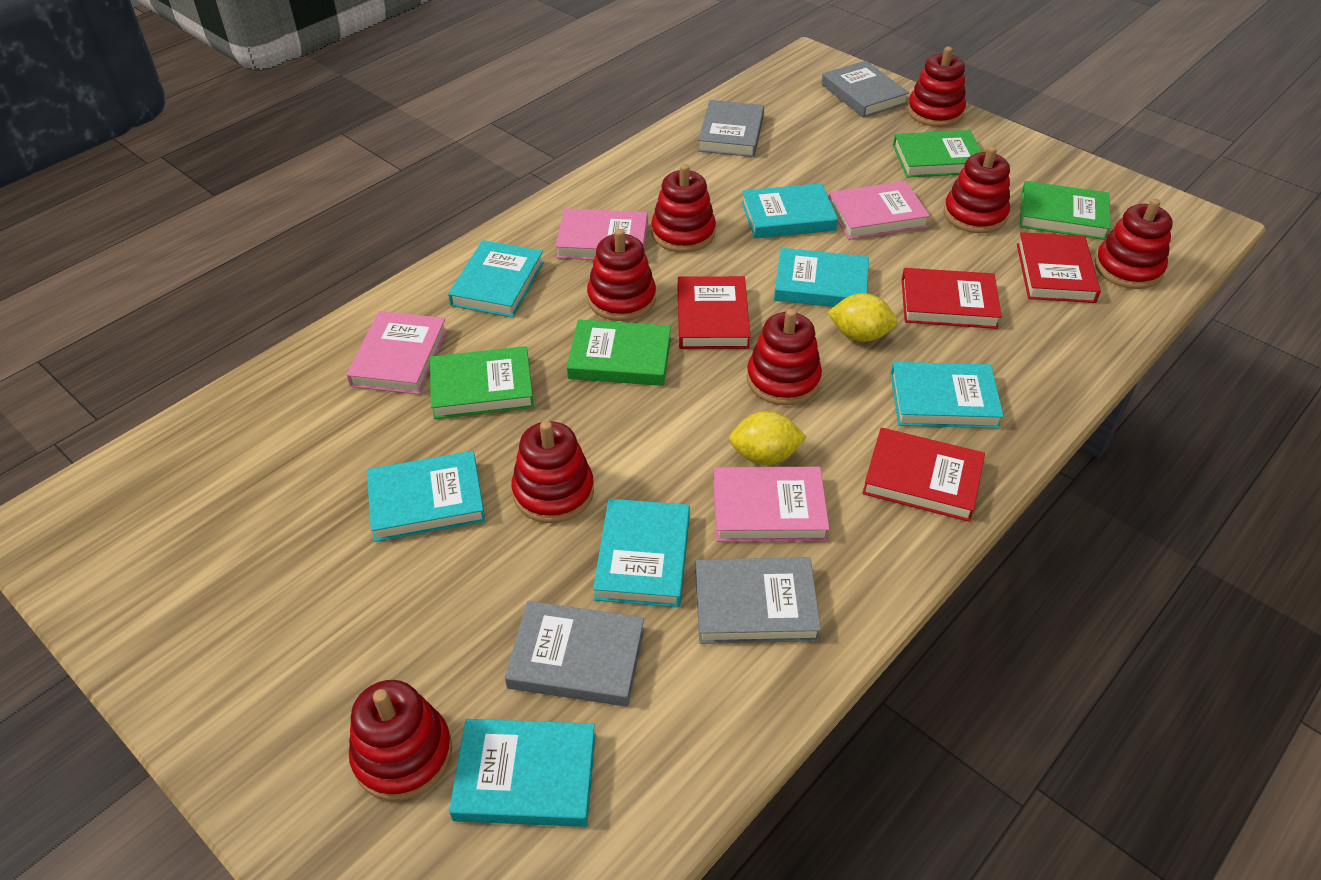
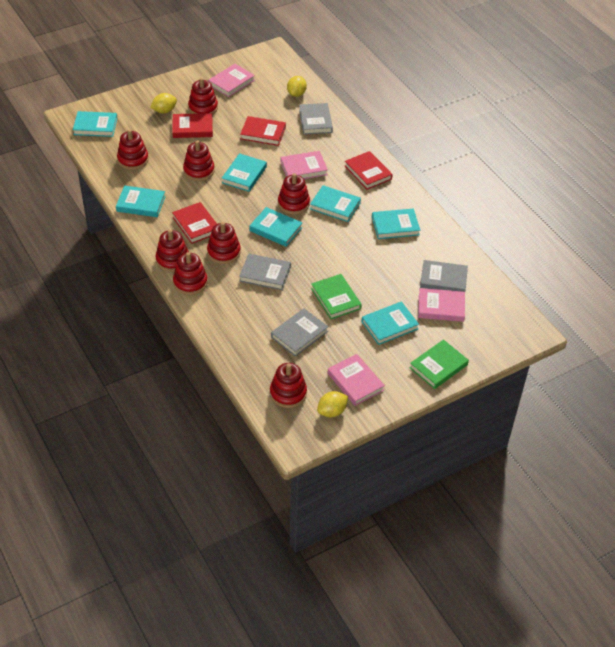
green book: [430,346,534,419] [567,319,671,386] [893,130,982,178] [1020,181,1111,240] = 4 -> [311,274,362,319] [410,339,469,389] = 2
yellow lemon: [729,411,807,465] [827,293,897,342] = 2 -> [150,93,177,113] [287,76,307,97] [317,391,348,417] = 3

